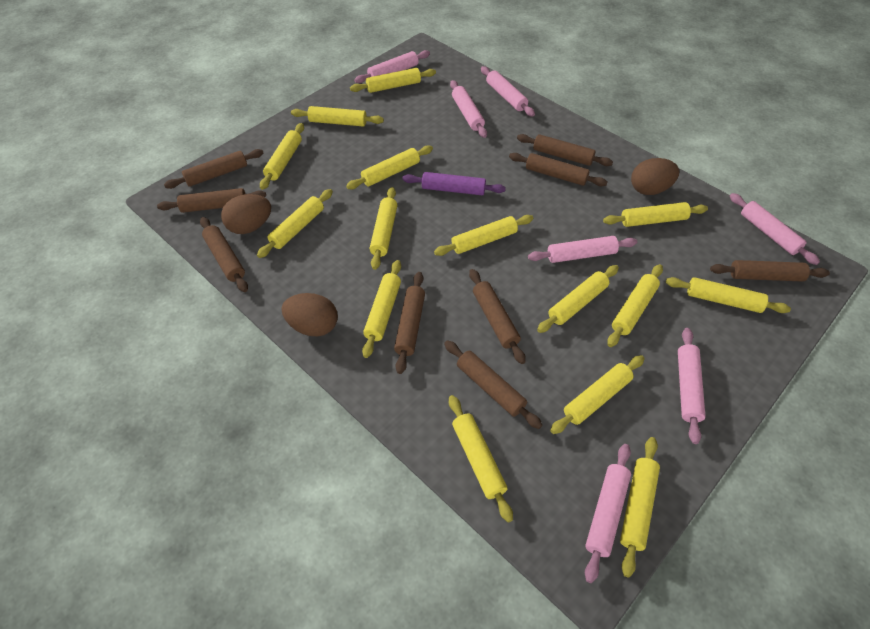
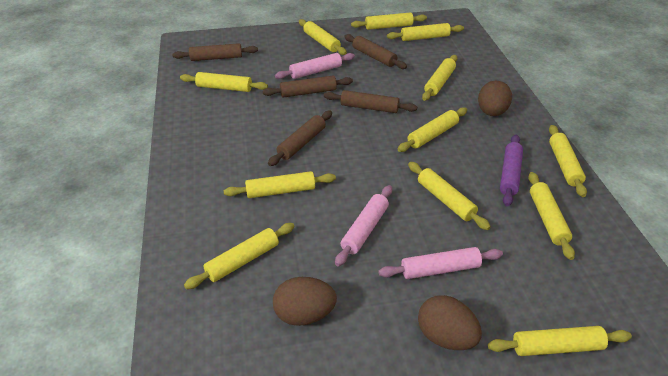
brown rolling pin: [157,188,266,213] [164,149,263,189] [200,217,248,292] [394,272,425,374] [444,340,542,429] [469,269,526,364] [509,153,607,186] [517,134,613,166] [710,260,830,282] = 9 -> [172,43,258,61] [263,75,353,98] [268,111,332,166] [324,90,417,113] [344,34,407,69] = 5
pink rolling pin: [354,50,430,83] [450,80,487,138] [481,66,535,117] [528,236,637,263] [585,444,631,583] [678,328,706,444] [730,193,820,265] = 7 -> [275,53,355,79] [335,185,392,266] [378,247,503,279] = 3
yellow rolling pin: [257,189,333,258] [260,123,304,190] [291,106,384,127] [346,145,433,189] [350,68,436,93] [362,260,401,358] [370,187,397,270] [434,215,533,256] [449,395,513,522] [537,265,619,333] [550,355,645,434] [603,202,708,227] [607,264,663,347] [620,437,660,578] [666,277,791,313] = 15 -> [180,72,268,92] [184,223,295,289] [224,171,336,198] [299,19,347,55] [351,12,427,30] [387,23,464,41] [398,107,467,152] [408,162,491,230] [422,55,457,101] [488,326,632,356] [528,172,575,260] [549,125,587,197] = 12

